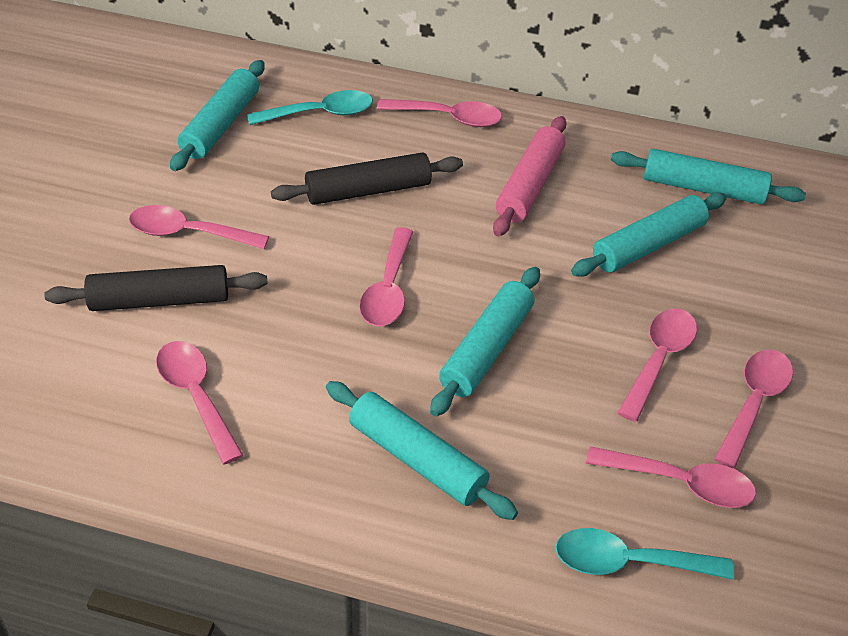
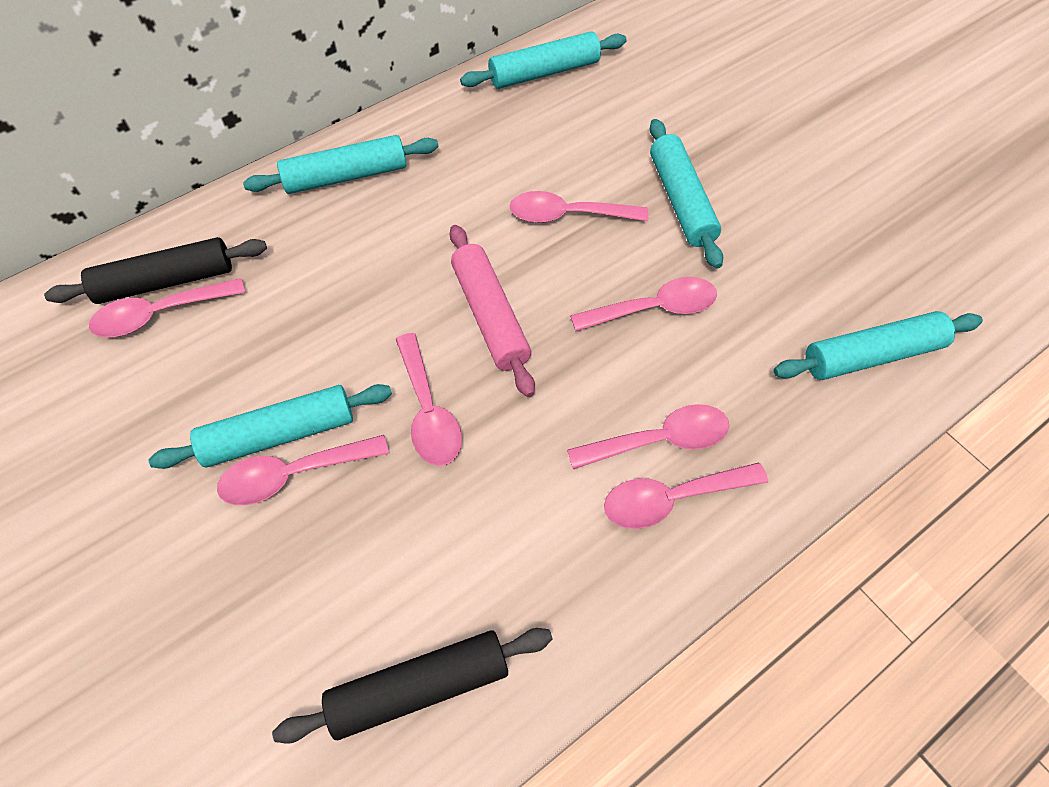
turquoise spoon: [247,90,373,125] [555,528,734,580] = 2 -> none = 0

